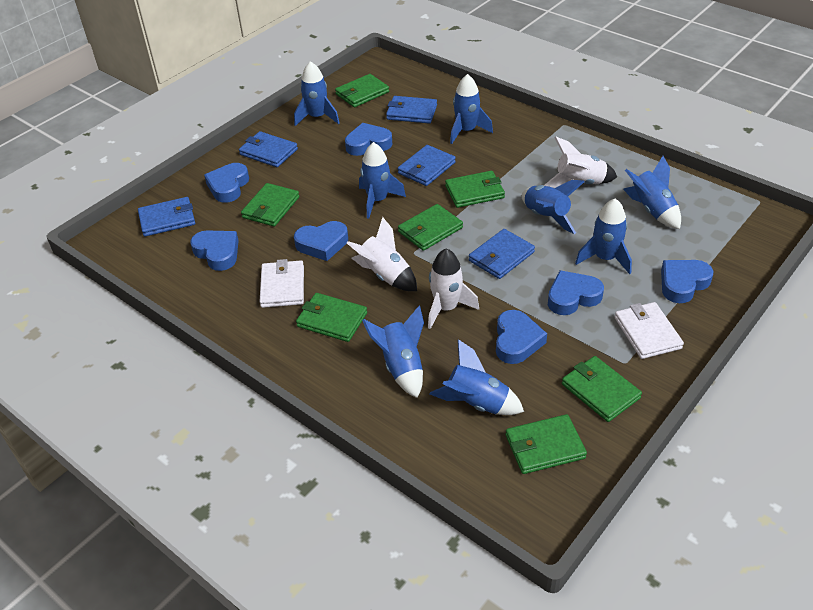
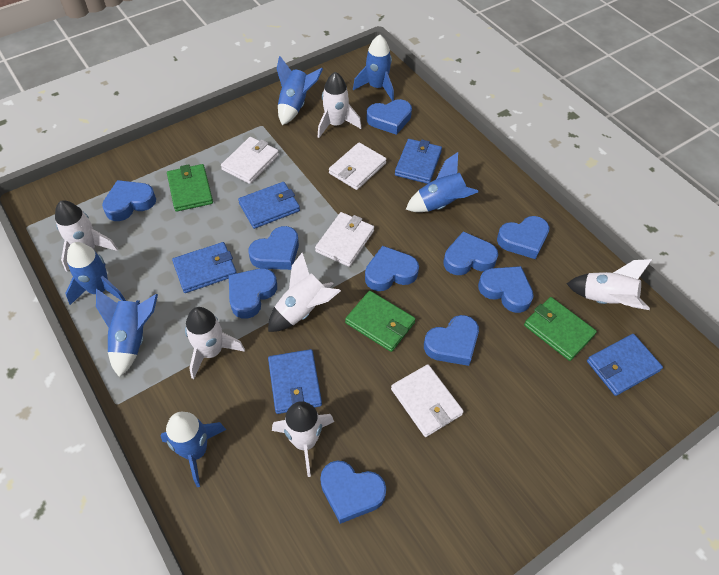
blue heart: [191,230,239,271] [204,163,249,203] [294,221,348,261] [345,123,392,156] [496,310,547,364] [548,270,604,315] [661,260,713,303] = 7 -> [102,180,156,221] [229,268,277,319] [249,226,299,270] [320,460,386,524] [365,246,419,291] [366,99,412,135] [424,315,479,366] [443,231,498,275] [478,266,534,313] [497,216,549,259] = 10
blue rocket: [294,61,339,126] [359,142,406,219] [362,305,424,398] [430,339,524,415] [450,74,493,144] [522,180,584,234] [575,198,632,274] [623,156,681,229] = 8 -> [65,242,126,305] [96,289,158,377] [161,412,226,487] [277,56,323,125] [353,35,394,101] [406,152,479,212] = 6
green wallet: [241,183,299,227] [296,293,367,342] [335,74,389,107] [398,204,463,251] [445,171,505,208] [506,414,587,474] [562,356,642,422] = 7 -> [167,164,213,212] [345,291,416,352] [524,297,597,361] = 3
white rocket: [347,217,417,291] [428,248,479,329] [544,137,617,188] = 3 -> [55,201,118,271] [185,307,245,379] [268,252,341,332] [272,401,334,477] [318,72,362,138] [567,259,652,310] = 6
white wallet: [260,259,304,308] [615,302,684,359] = 2 -> [221,137,279,184] [315,212,374,267] [329,142,387,190] [391,364,464,437] = 4

